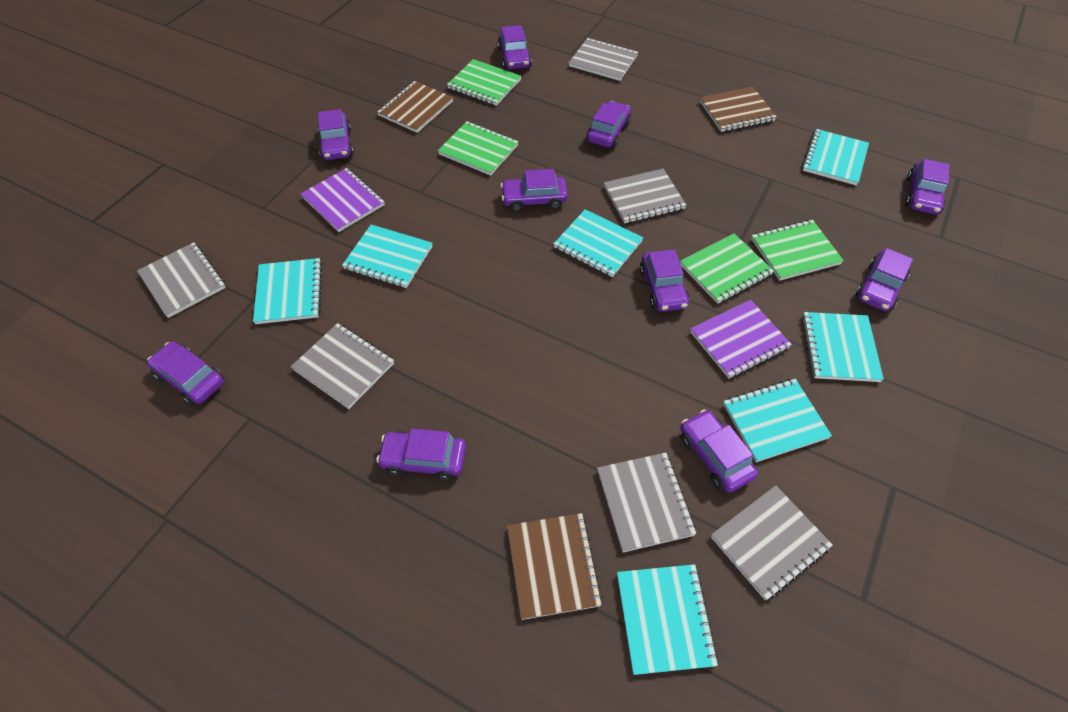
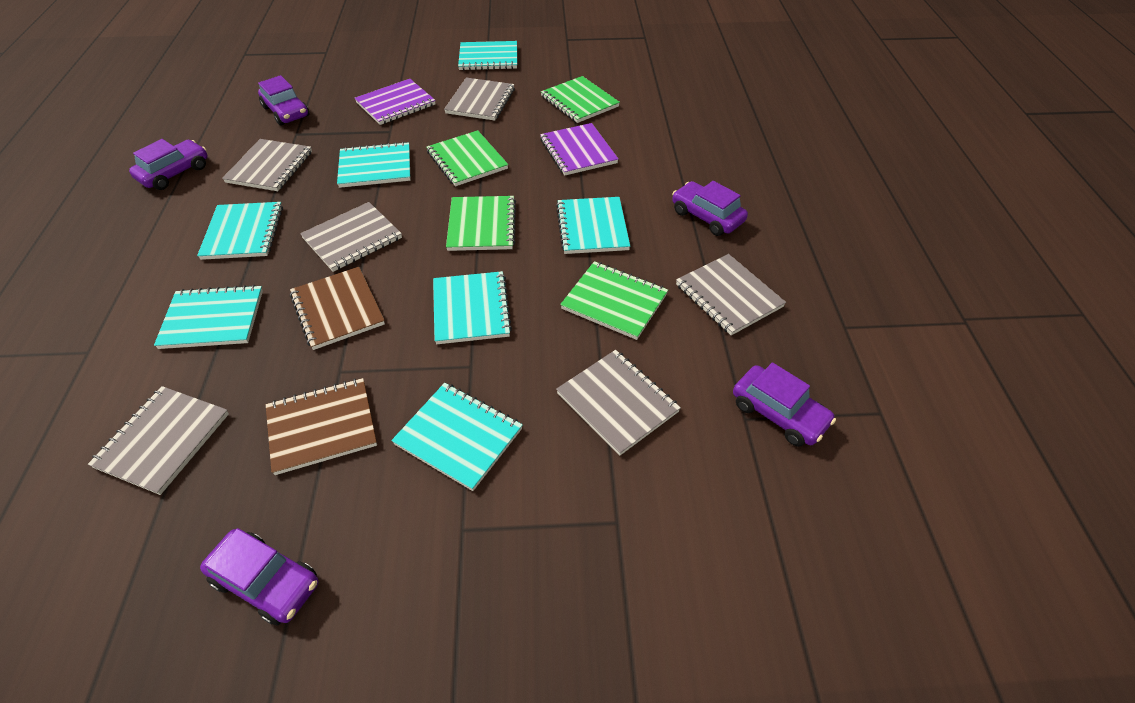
brown notebook: [377,81,453,133] [507,513,602,620] [700,87,777,132] = 3 -> [266,378,377,475] [290,267,385,350] = 2
purple car: [147,342,224,406] [318,109,354,160] [376,428,466,481] [498,25,532,70] [500,169,568,212] [586,101,631,148] [640,250,689,312] [680,409,758,492] [856,248,913,311] [905,159,949,214] = 10 -> [129,139,208,190] [200,528,319,625] [258,75,310,126] [672,181,748,236] [733,362,836,447] = 5

